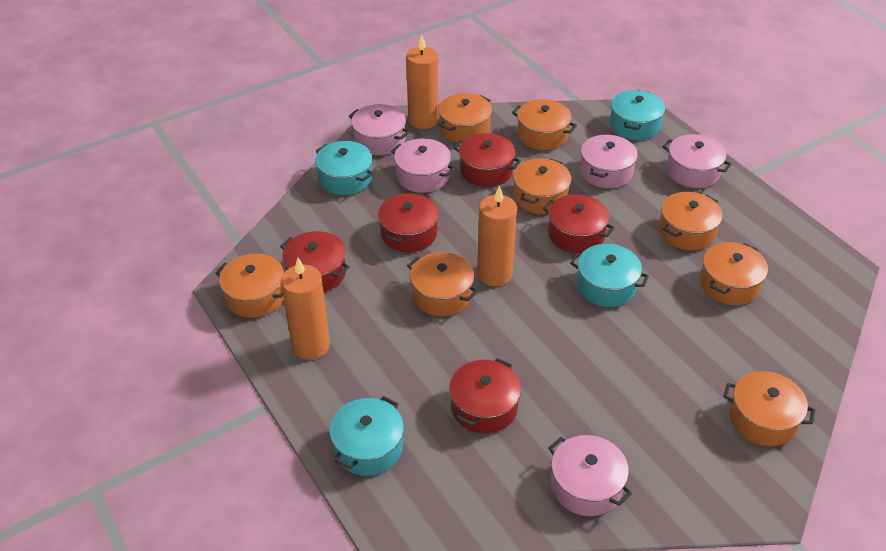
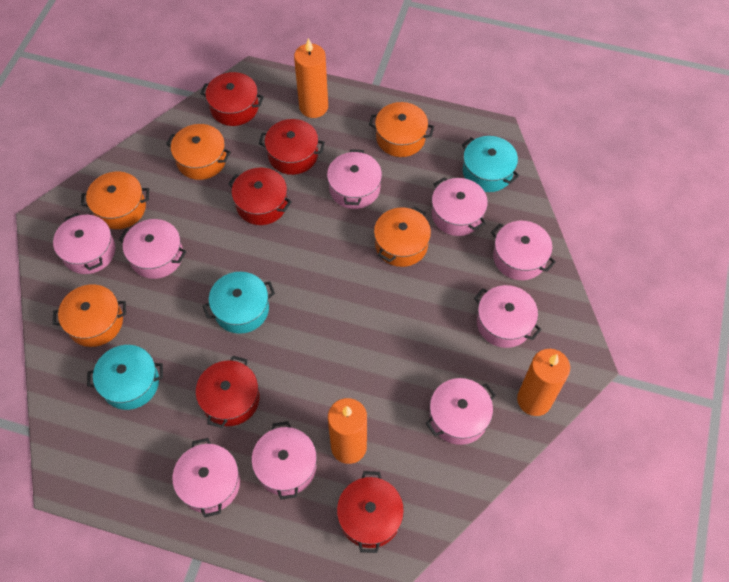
orange pot: [215,254,284,318] [407,252,478,316] [438,93,492,143] [512,99,577,150] [513,158,572,214] [659,192,723,250] [700,242,768,305] [724,371,815,446] = 8 -> [53,284,126,347] [81,172,149,229] [166,124,231,180] [369,102,434,157] [374,206,431,267] = 5
pink pot: [349,104,410,155] [391,139,455,193] [548,435,632,516] [580,135,638,188] [663,134,732,188] = 5 -> [53,213,116,274] [119,219,186,279] [172,438,240,518] [252,421,317,500] [327,149,382,209] [425,378,496,445] [432,177,488,236] [474,285,542,348] [491,221,556,280] = 9
turquoise pot: [315,141,373,195] [329,396,404,476] [570,244,649,307] [610,90,665,140] = 4 -> [87,345,163,410] [203,272,275,334] [462,136,519,192] = 3

